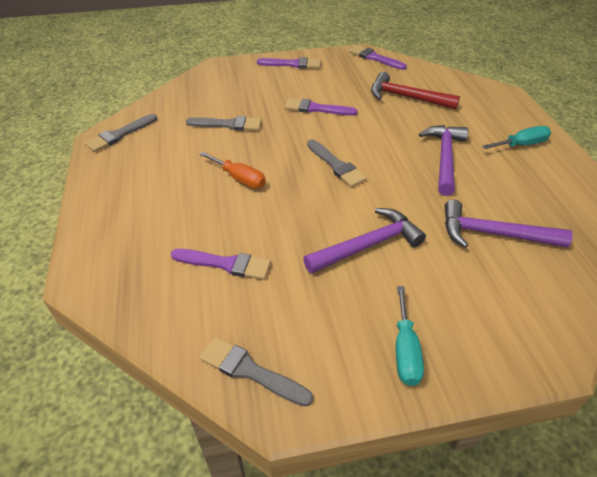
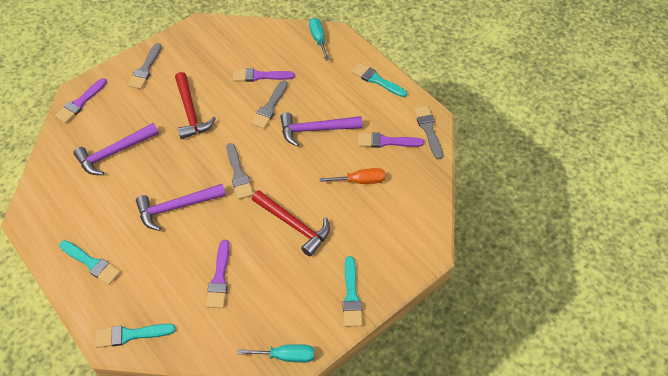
red hammer: [371,72,460,109] = 1 -> [175,72,216,139] [252,190,330,256] = 2
turquoise brush: none = 0 -> [59,240,121,285] [95,324,176,348] [343,256,362,327] [351,63,407,97] = 4

